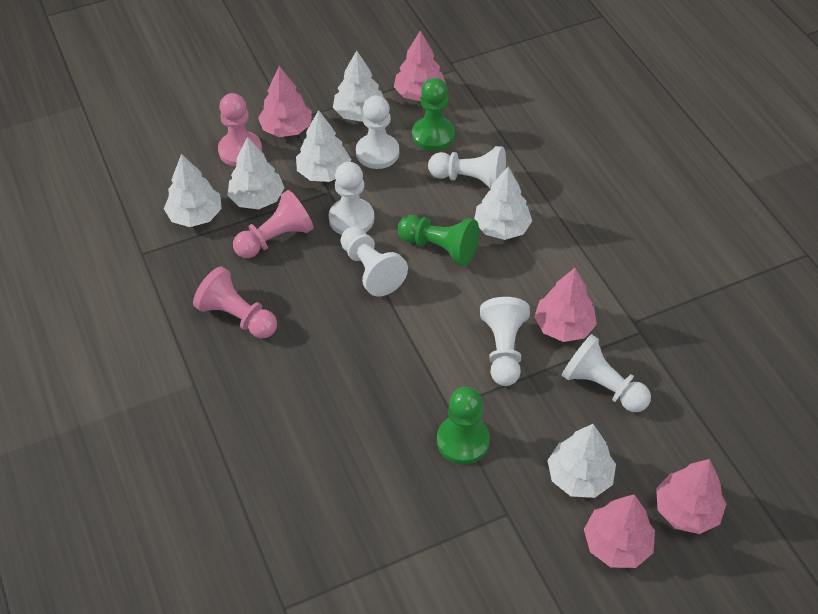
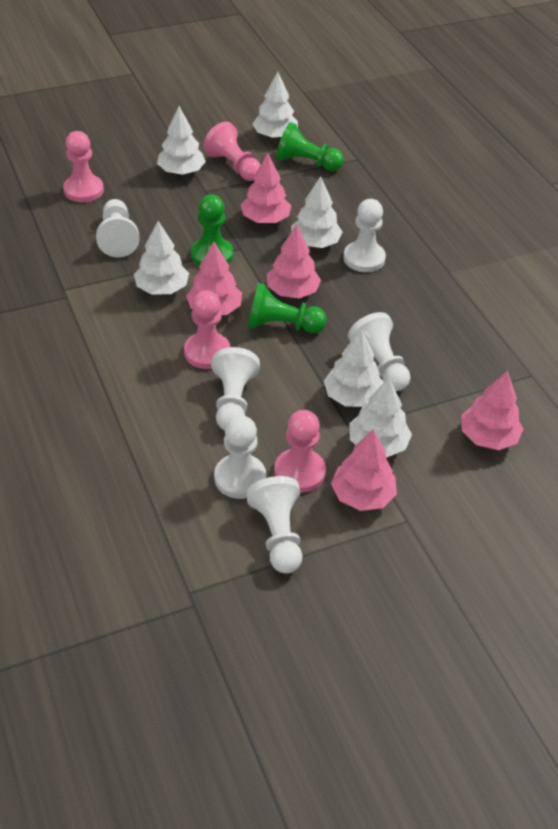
pink pawn: [193,266,277,339] [218,93,262,167] [233,190,314,258] = 3 -> [63,131,104,202] [184,290,230,369] [203,122,261,181] [274,410,326,493] = 4

